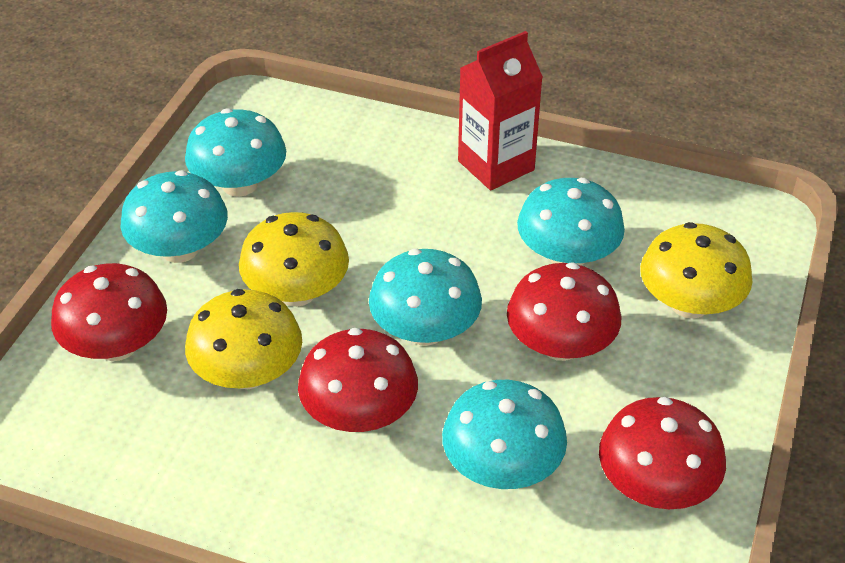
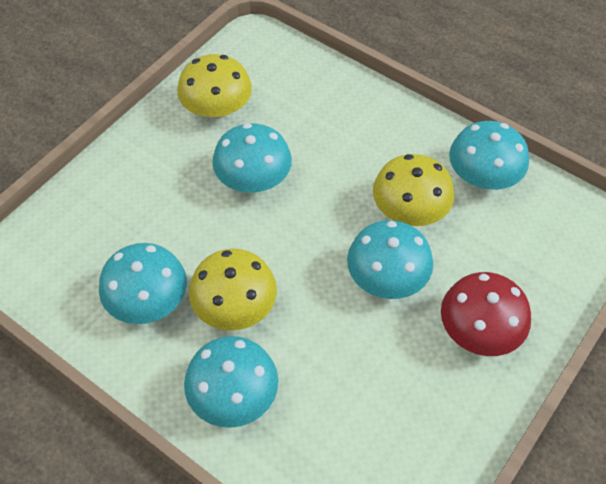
red carton: [458,31,543,190] = 1 -> none = 0
red mushroom: [51,263,167,361] [298,328,418,432] [507,262,621,361] [599,397,726,509] = 4 -> [441,272,531,356] = 1

